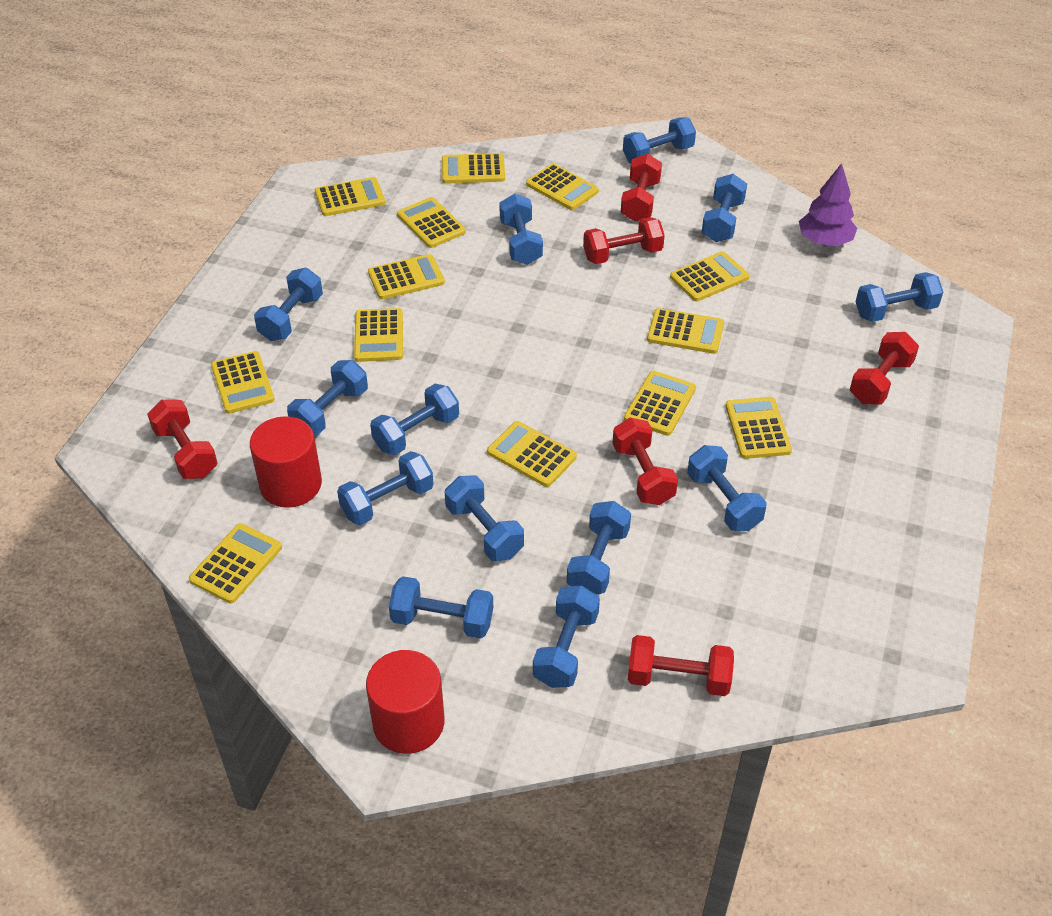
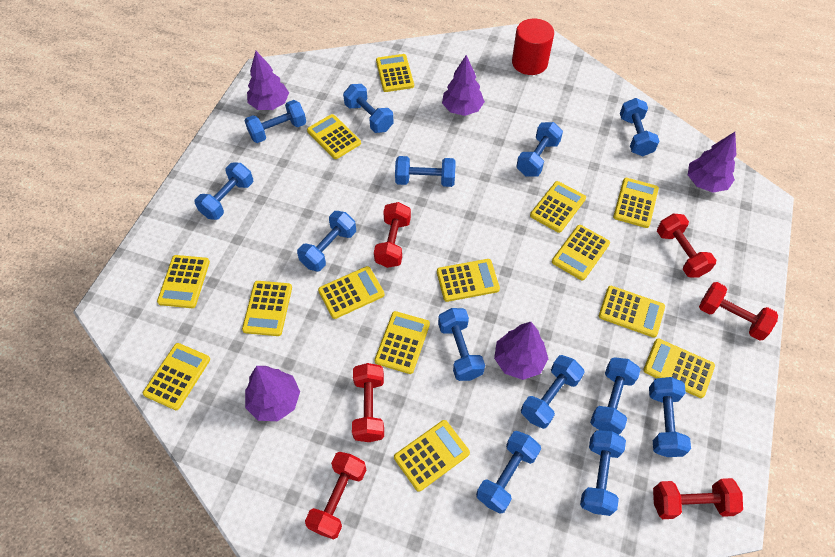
purple tree: [799,163,857,246] = 1 -> [245,366,300,421] [247,51,289,110] [442,55,485,116] [494,322,548,380] [688,132,736,193] = 5
red cylinder: [250,416,322,508] [366,650,444,754] = 2 -> [512,19,554,75] = 1
yellow calculator: [189,523,282,604] [211,351,275,414] [315,177,386,216] [354,308,403,362] [368,254,445,299] [397,197,466,248] [442,153,505,184] [487,421,577,487] [526,163,599,210] [624,371,696,436] [647,308,724,354] [670,251,749,301] [725,397,792,459] = 13 -> [143,343,210,410] [157,255,210,308] [242,281,292,336] [307,114,361,159] [318,266,385,319] [375,311,430,374] [376,54,414,92] [394,420,470,492] [437,259,500,302] [530,181,586,233] [552,225,610,281] [599,286,665,338] [613,178,659,228] [643,339,715,398] = 14

